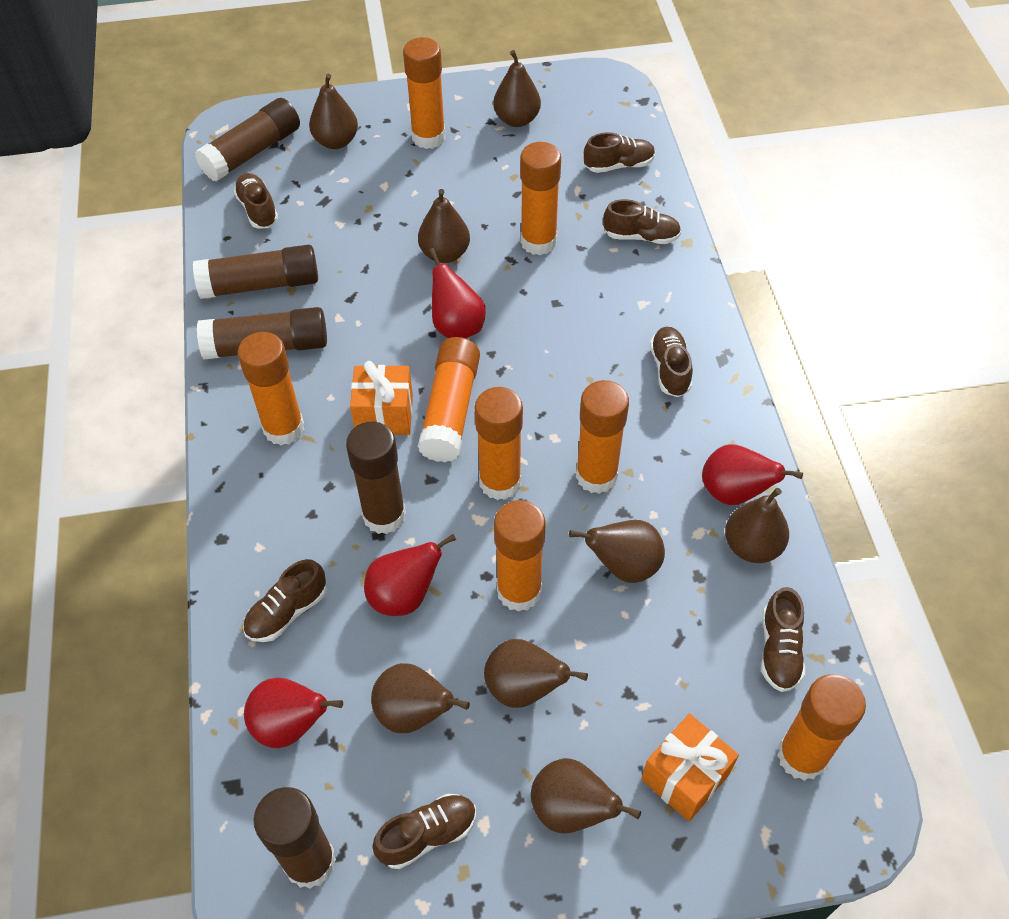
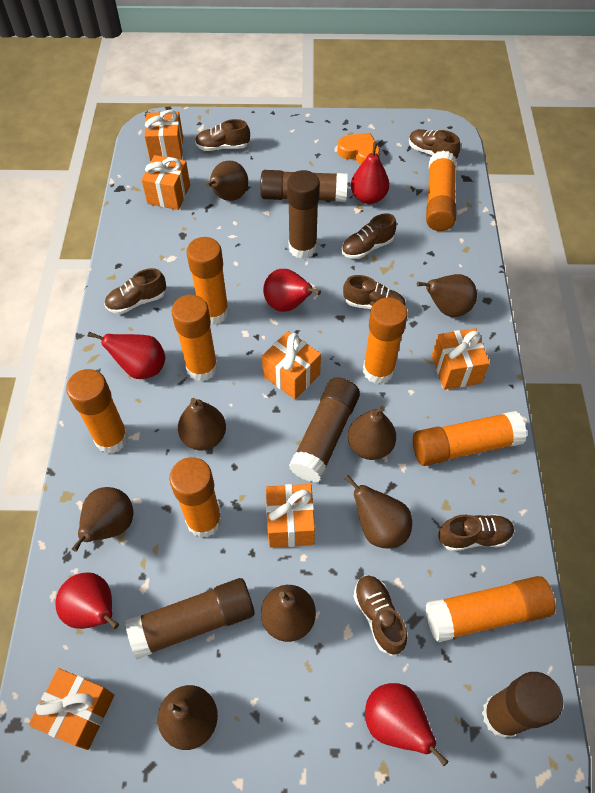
orange gift: [350,361,413,435] [641,714,739,821] = 2 -> [29,668,114,750] [142,155,190,210] [144,110,183,161] [262,331,321,399] [266,484,315,548] [432,328,490,390] = 6
orange heart: none = 0 -> [337,133,380,165] = 1
red pear: [244,678,343,748] [364,534,456,616] [429,248,486,339] [702,445,803,505] = 4 -> [56,572,119,629] [88,332,165,379] [263,269,321,312] [351,142,389,204] [365,683,448,766] = 5

